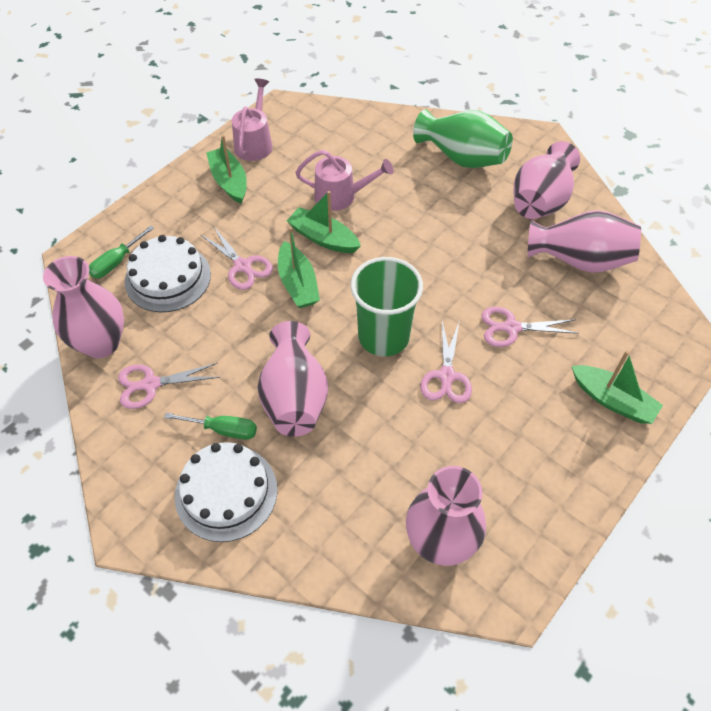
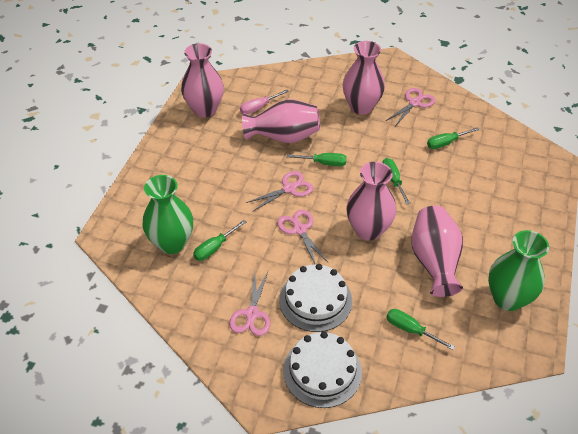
green boat: [206,135,247,204] [278,227,320,308] [287,191,361,253] [572,351,663,424] = 4 -> none = 0
green cup: [351,257,423,356] = 1 -> none = 0
green screwdriver: [89,225,154,278] [164,413,257,440] = 2 -> [193,220,246,261] [287,153,347,166] [382,158,410,204] [386,309,455,350] [427,127,480,149] = 5
green vase: [413,109,513,168] = 1 -> [143,175,193,254] [488,230,549,311] = 2
pink screwdriver: none = 0 -> [240,90,289,114] = 1
pink watering can: [232,78,273,161] [295,150,393,211] = 2 -> none = 0

